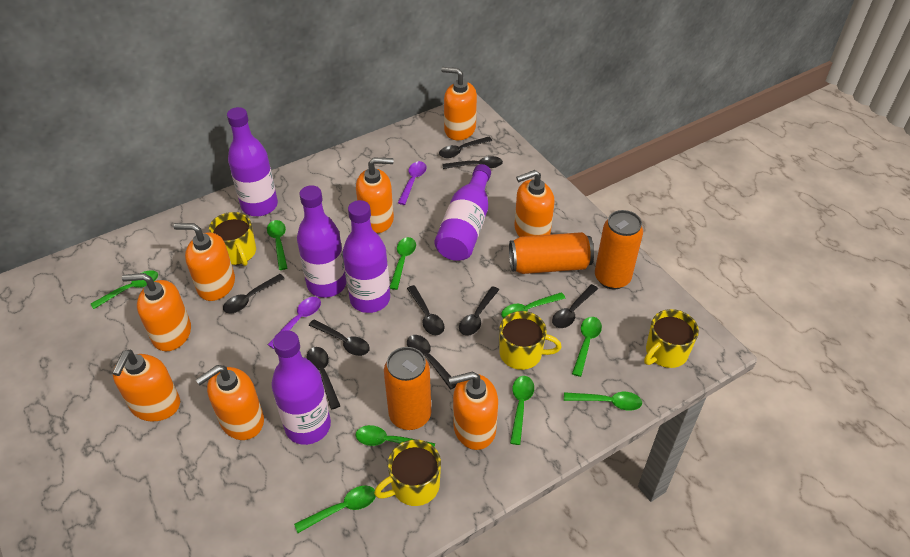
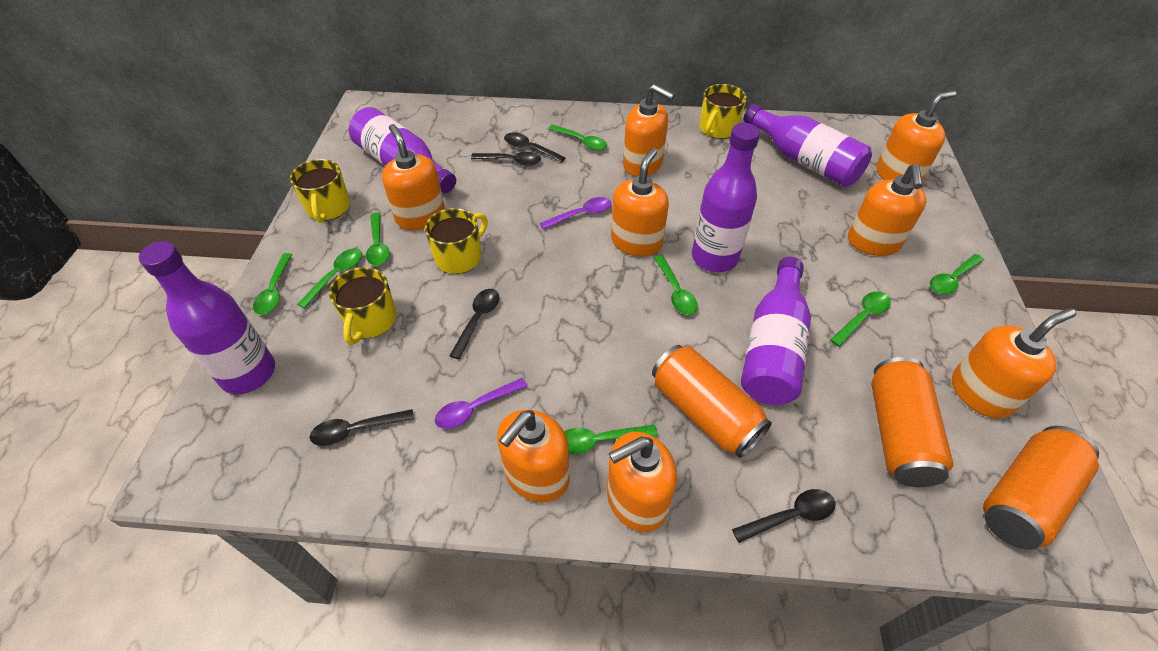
black spoon: [223,274,285,313] [307,347,340,409] [309,319,370,356] [407,285,445,335] [407,335,457,390] [439,137,492,158] [443,156,503,169] [459,286,499,336] [552,284,598,328] = 9 -> [309,409,414,446] [449,289,499,359] [471,152,541,166] [504,132,566,163] [732,489,835,543] = 5
green spoon: [91,270,158,309] [267,220,287,270] [294,485,376,533] [356,425,435,447] [390,237,416,290] [501,292,566,318] [510,376,534,445] [564,392,642,411] [572,317,602,377] = 9 -> [253,253,293,315] [297,248,362,309] [366,213,390,266] [548,124,607,151] [564,425,658,454] [654,255,698,315] [830,291,891,347] [930,254,984,295] = 8

